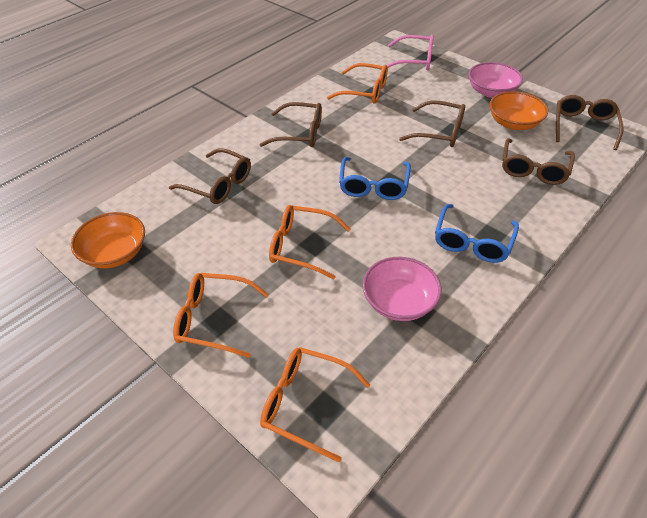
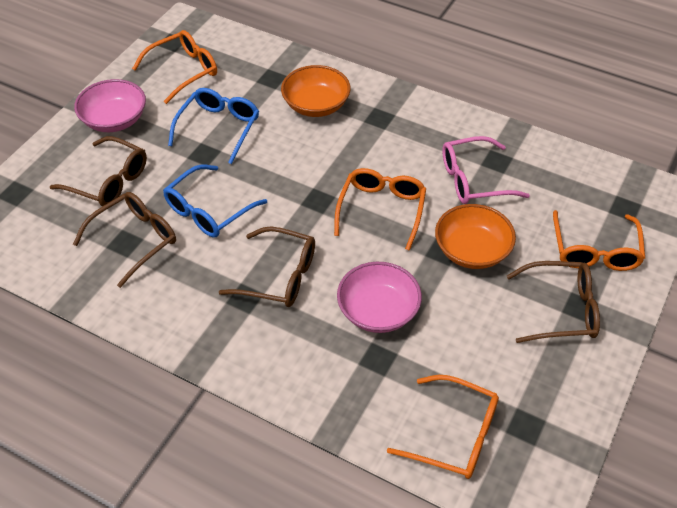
brown glasses: [169,148,251,204] [260,102,322,147] [399,100,465,147] [502,138,575,185] [556,95,624,150] = 5 -> [50,136,147,206] [73,192,176,288] [219,227,315,307] [507,261,600,343] = 4

